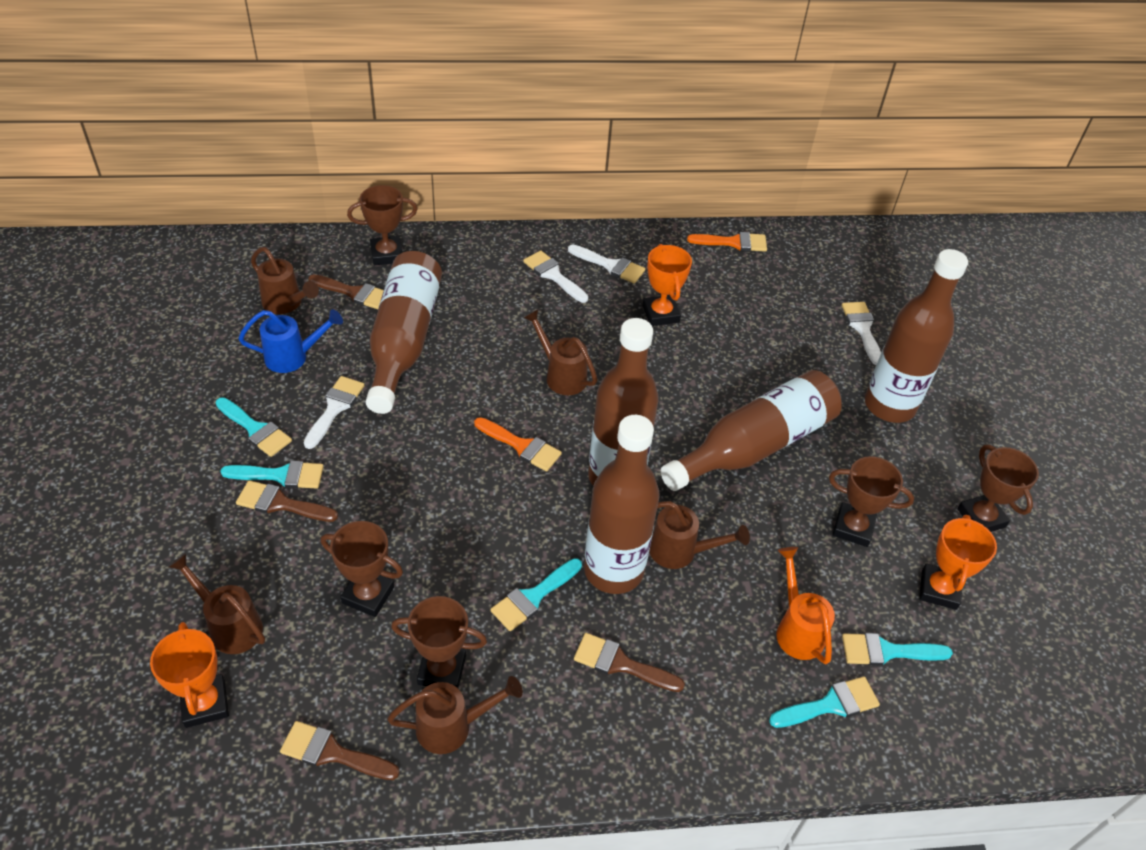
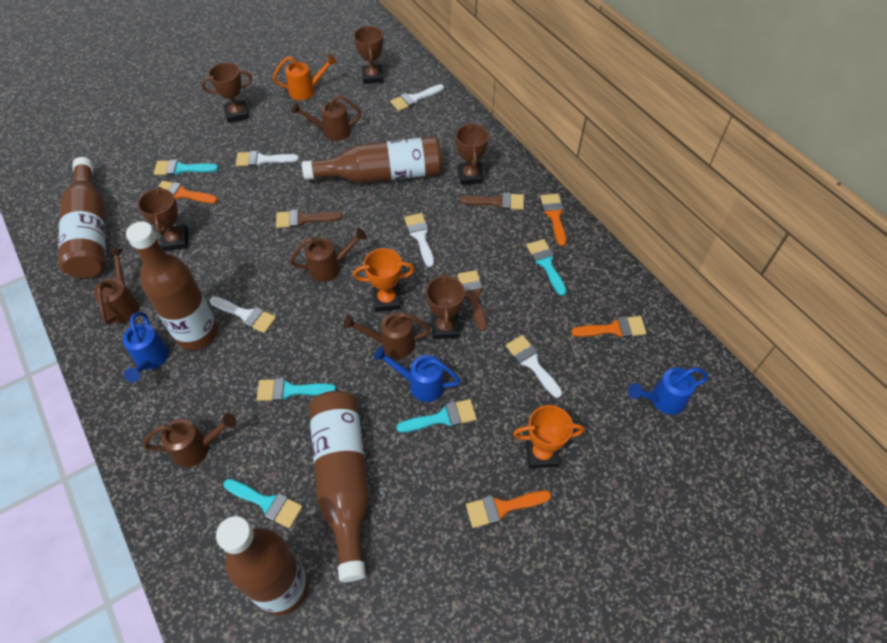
blue watering can: [238,309,343,373] = 1 -> [123,312,169,382] [374,347,461,402] [628,367,709,415] = 3
brown brush: [236,480,338,522] [280,721,400,780] [308,274,384,309] [574,633,685,692] = 4 -> [276,210,343,228] [458,270,487,331] [459,193,524,210] = 3
orange brush: [474,417,562,472] [687,232,767,252] = 2 -> [158,181,218,204] [466,491,551,528] [540,194,566,246] [571,316,647,338] = 4
orange trophy: [150,622,229,728] [643,244,692,326] [919,515,997,610] = 3 -> [353,248,415,312] [513,405,584,468] = 2
white brush: [304,376,365,449] [523,250,588,303] [568,245,645,284] [842,302,881,365] = 4 -> [210,296,276,333] [236,151,299,167] [390,84,444,111] [404,213,434,267] [506,335,562,398] = 5

